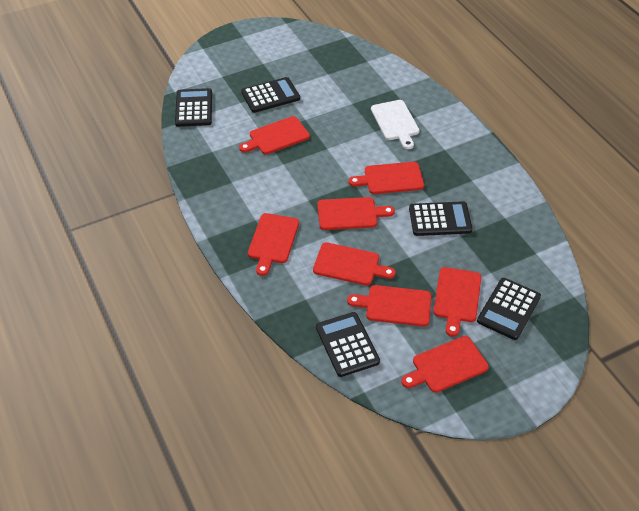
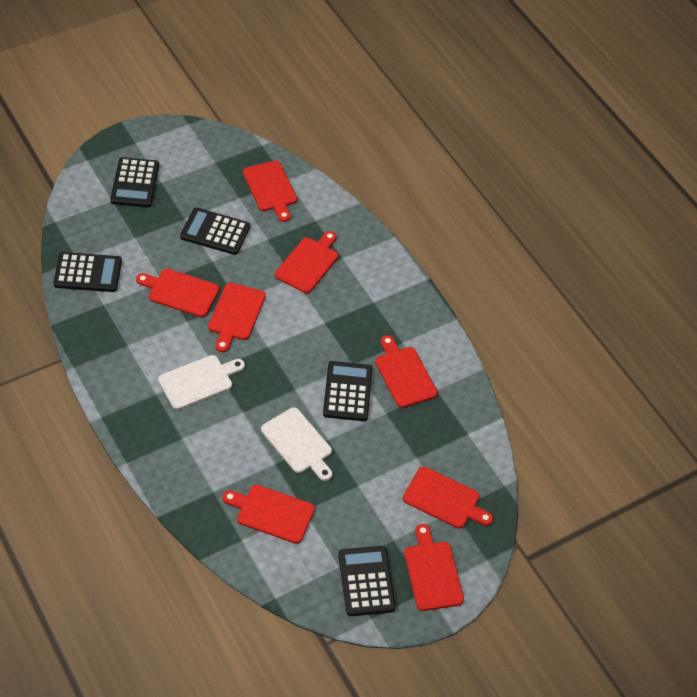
white cutting board: [371,100,420,149] = 1 -> [158,355,245,410] [261,407,332,481] = 2

